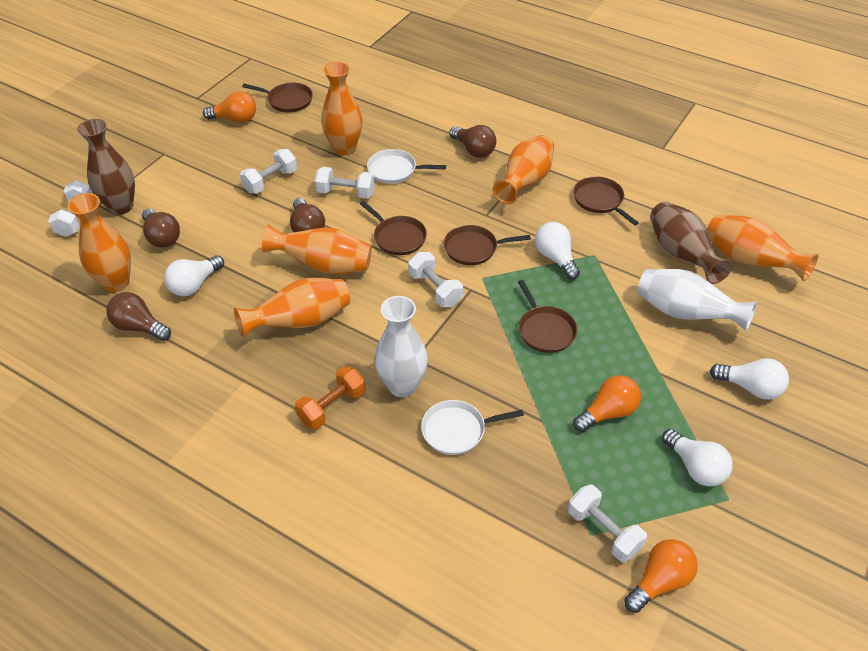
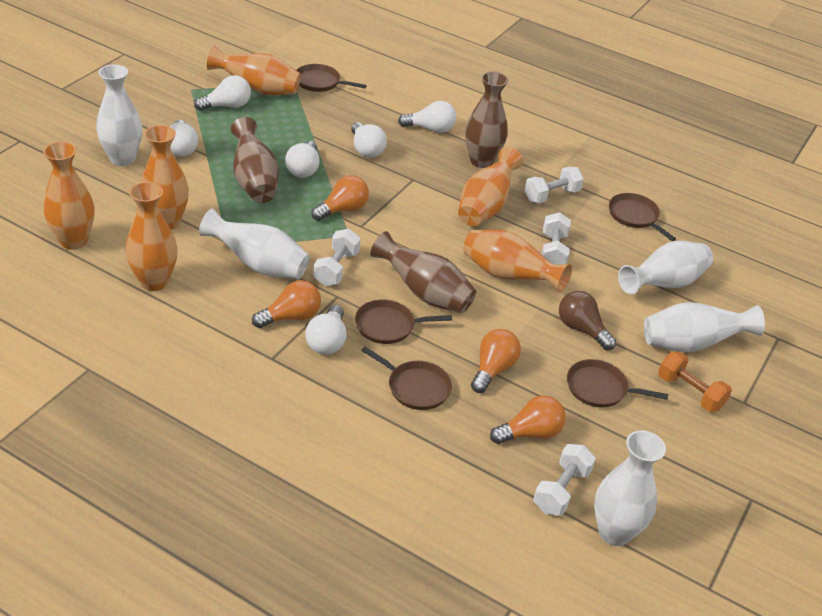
brown light bulb: [107,292,171,341] [142,209,180,248] [290,198,325,232] [449,125,496,158] = 4 -> [559,291,616,350] = 1
brown vase: [77,119,135,215] [650,202,733,284] = 2 -> [231,117,279,203] [370,231,476,313] [465,72,509,168] = 3
orange light bulb: [203,91,256,123] [573,375,641,432] [624,539,698,613] = 3 -> [252,280,321,328] [311,175,369,221] [471,329,521,393] [490,395,566,444] = 4
white dumbbell: [48,180,93,237] [240,149,297,194] [315,167,375,199] [408,252,463,307] [568,485,647,562] = 5 -> [313,229,361,286] [525,167,584,203] [533,444,596,516] [541,212,571,265] = 4
white light bulb: [164,255,224,296] [535,222,580,280] [662,429,733,486] [710,358,789,400] = 4 -> [169,120,198,157] [194,75,251,111] [285,141,320,178] [305,305,346,355] [351,122,387,158] [398,101,456,133] = 6
white pan: [367,149,446,184] [421,400,524,455] = 2 -> none = 0
white vase: [375,296,428,397] [637,269,757,331] = 2 -> [96,64,142,166] [199,209,310,279] [594,430,666,546] [618,240,713,294] [644,302,765,352] = 5

